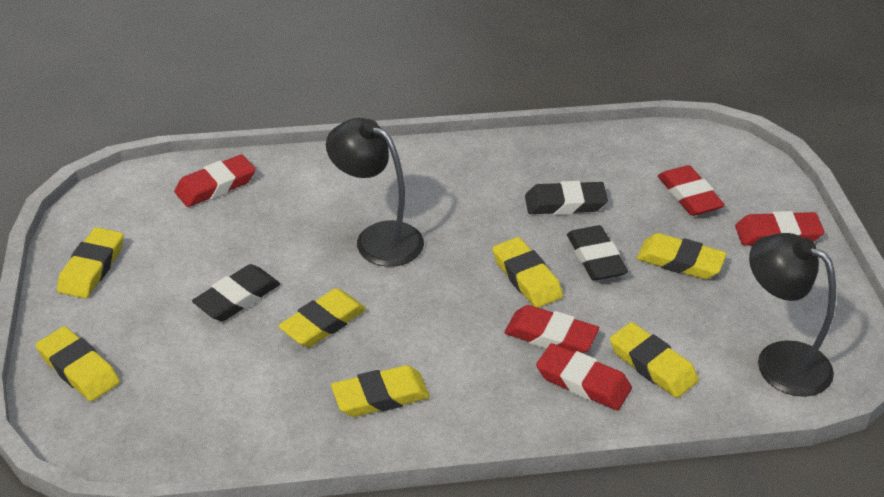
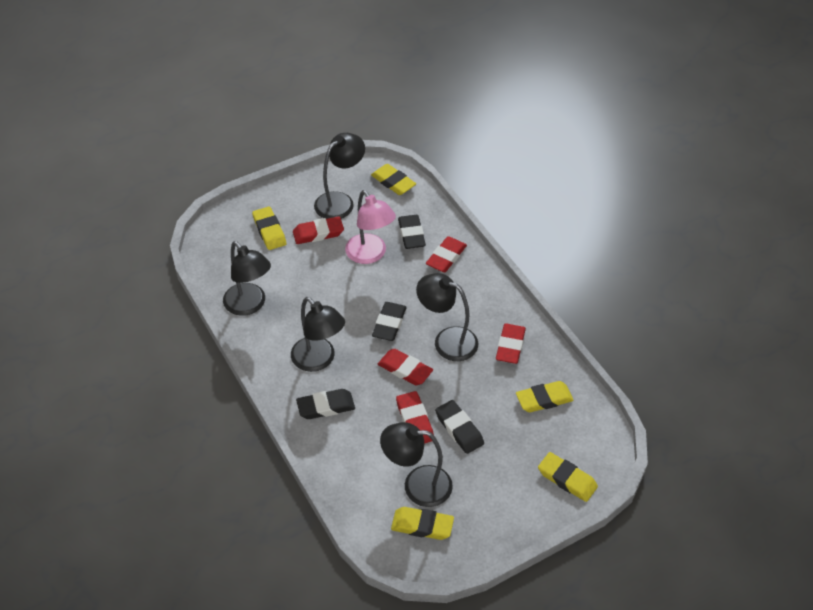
black eraser: [192,264,280,321] [525,181,608,215] [567,225,628,281] = 3 -> [296,389,355,419] [372,302,407,341] [398,215,426,249] [435,400,484,454] = 4
black lamp: [326,118,424,267] [749,233,836,397] = 2 -> [223,241,271,316] [291,297,345,372] [314,133,365,219] [380,422,453,507] [416,273,478,361] = 5
pink lamp: none = 0 -> [345,190,396,264] = 1
yellow eraser: [36,326,120,401] [57,227,123,299] [278,288,366,347] [331,365,430,417] [492,237,563,308] [610,322,699,398] [637,233,727,279] = 7 -> [252,207,286,250] [371,164,416,195] [391,507,454,540] [516,381,574,412] [538,452,598,502] = 5

